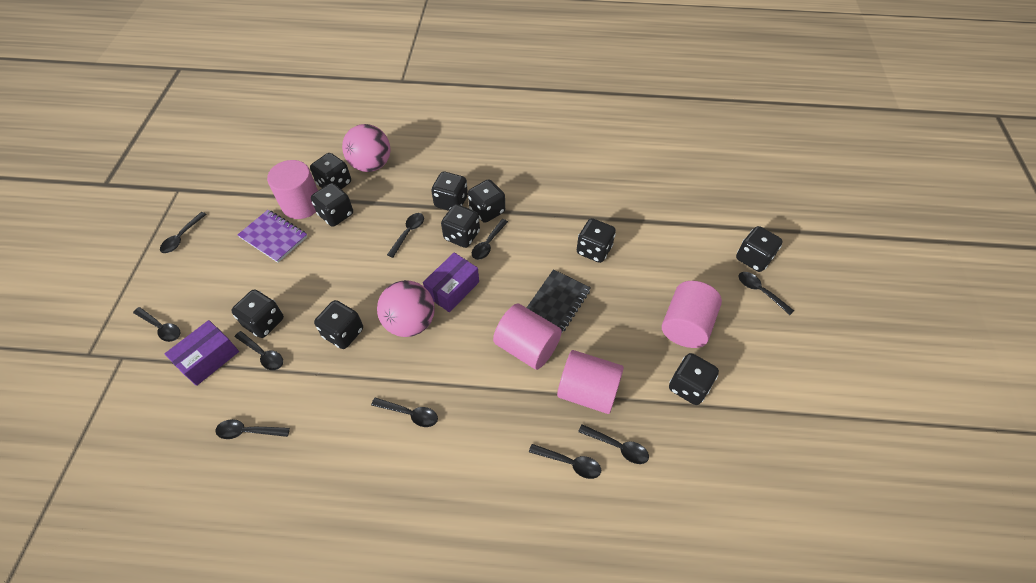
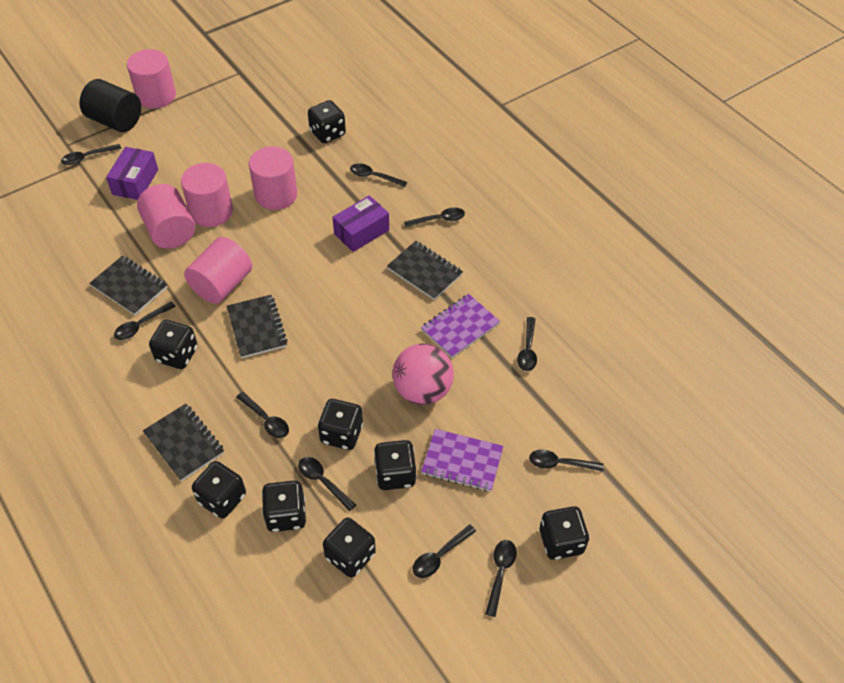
black cylinder: none = 0 -> [79,79,141,132] = 1
black dice: [231,290,284,338] [310,153,351,189] [311,183,353,227] [314,300,363,349] [431,172,468,211] [441,204,480,248] [468,179,505,223] [577,218,616,263] [669,353,719,405] [736,226,782,272] = 10 -> [149,320,198,369] [192,461,246,518] [262,481,306,532] [308,100,346,143] [318,399,363,450] [323,517,376,578] [374,440,417,490] [540,506,589,560] = 8
black notebook: [527,269,591,334] = 1 -> [89,256,167,316] [143,404,224,481] [227,295,288,358] [387,241,463,300] = 4
pink ball: [342,124,390,172] [377,280,435,337] = 2 -> [392,344,454,405] = 1
pink cylinder: [267,160,318,219] [493,304,562,370] [557,350,624,414] [662,281,722,348] = 4 -> [127,49,176,109] [137,184,195,249] [181,163,233,227] [184,237,252,304] [249,146,297,210] = 5
purple notebook: [237,210,308,263] = 1 -> [421,294,500,358] [421,429,504,492] = 2

